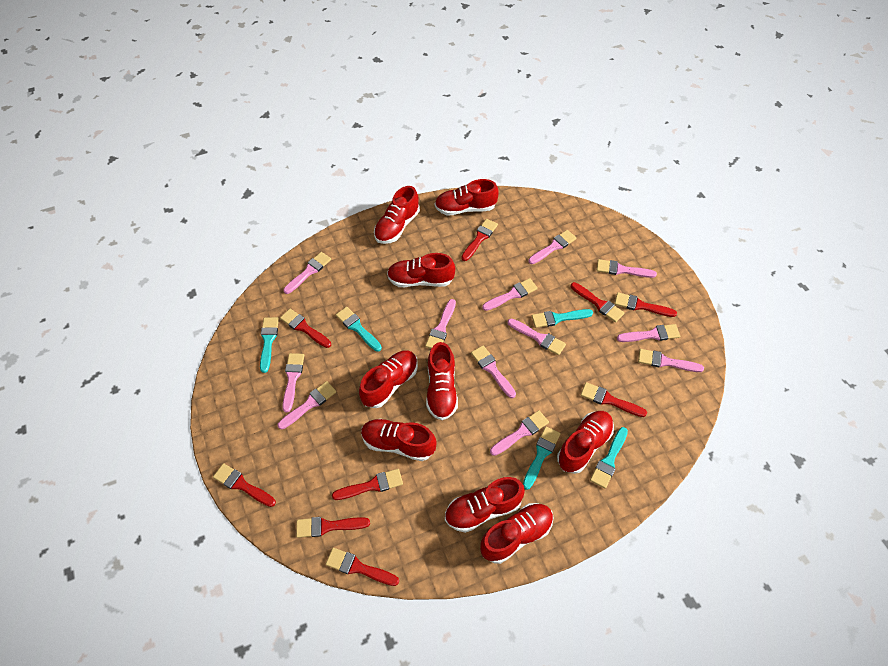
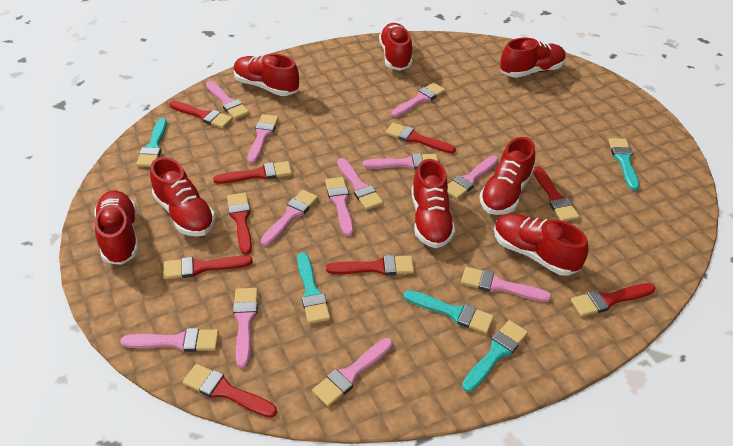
red shoe: [359,350,418,408] [361,419,437,461] [374,186,420,244] [387,253,455,287] [426,342,458,420] [435,179,499,216] [445,477,525,533] [480,503,554,564] [557,411,614,474] = 9 -> [94,190,139,265] [150,157,216,237] [234,54,299,96] [379,23,412,71] [411,159,455,248] [479,137,535,215] [494,213,588,276] [500,38,566,78] = 8

